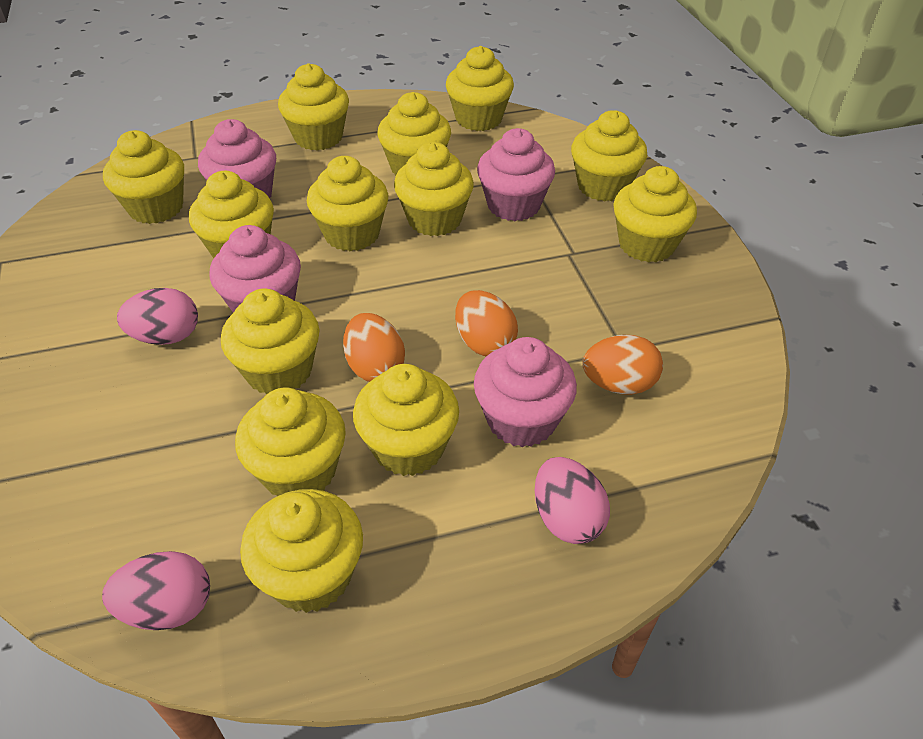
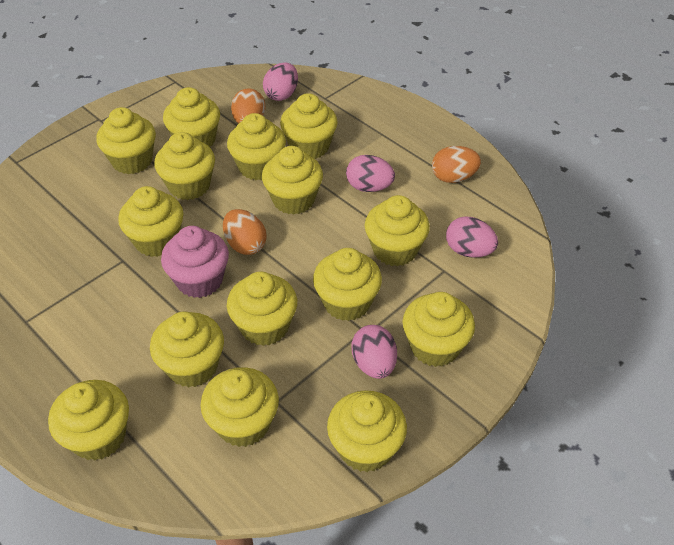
pink cupcake: [198,119,276,198] [210,225,301,313] [474,337,577,447] [477,128,555,221] = 4 -> [161,226,229,298] = 1
pink egg: [102,551,210,630] [117,288,198,345] [535,457,610,544] = 3 -> [263,62,298,101] [346,155,395,192] [351,325,397,379] [446,216,498,258] = 4
yellow cupcake: [103,130,184,224] [189,171,274,258] [221,289,319,395] [235,388,346,496] [240,489,363,613] [278,63,349,151] [307,156,388,251] [353,364,459,476] [377,92,451,176] [394,142,474,236] [446,46,514,131] [571,110,647,201] [613,166,697,262] = 13 -> [48,380,129,460] [96,107,156,174] [118,186,184,257] [150,311,224,388] [154,132,215,200] [163,87,220,147] [200,367,279,447] [227,113,286,180] [227,271,297,346] [262,146,323,215] [280,93,337,159] [313,248,382,321] [327,390,407,472] [365,195,430,267] [402,292,475,367] = 15

